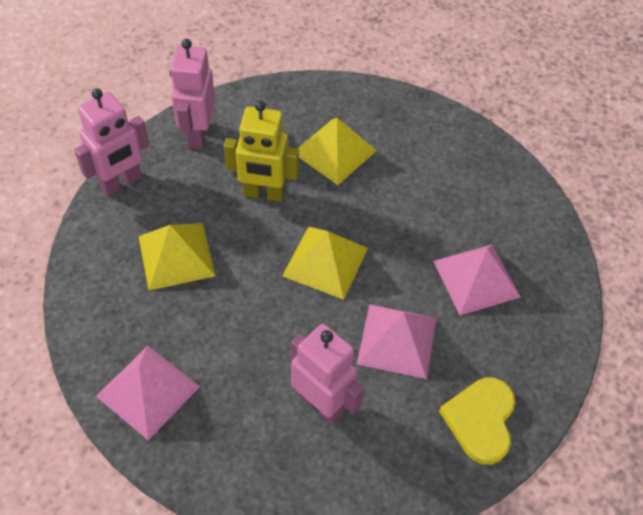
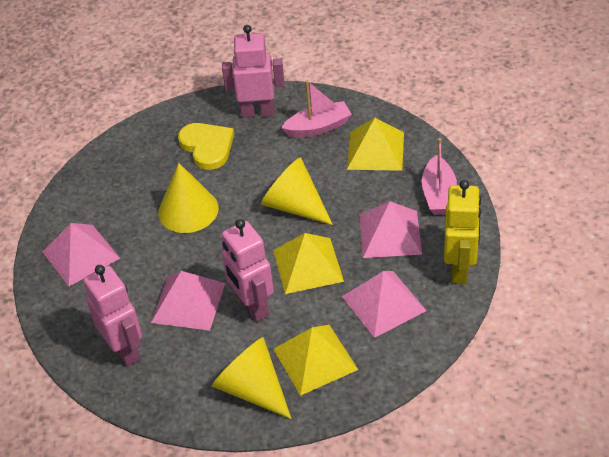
pink boat: none = 0 -> [281,80,352,138] [422,138,457,215] = 2
pink pyramid: [96,346,200,440] [357,304,437,379] [433,244,521,315] = 3 -> [42,223,120,286] [151,271,225,331] [342,271,427,338] [359,201,422,258] = 4
yellow cone: none = 0 -> [158,163,219,233] [212,337,292,419] [261,157,333,225] = 3

